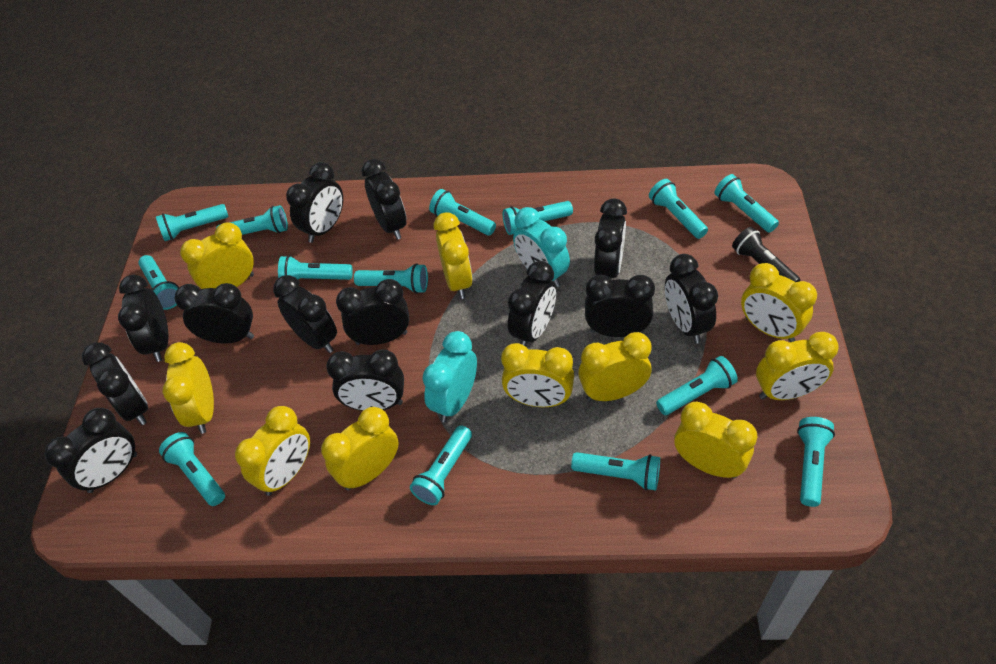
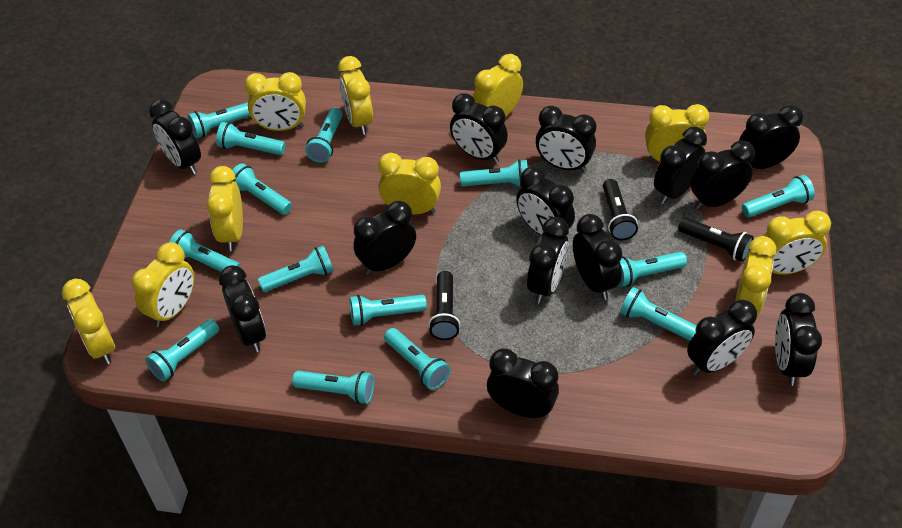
black clock: [45,408,137,493] [82,342,148,425] [118,275,168,362] [175,283,254,344] [273,275,337,353] [286,162,343,243] [326,349,404,411] [336,279,409,345] [362,159,406,240] [508,261,556,346] [585,275,655,337] [594,199,627,278] [665,254,718,344] = 13 -> [149,99,201,174] [219,265,266,352] [353,201,416,275] [450,93,508,164] [487,348,559,418] [516,167,575,235] [527,217,569,303] [536,106,596,172] [573,214,622,300] [654,127,707,204] [687,299,757,375] [691,141,755,210] [739,105,803,169] [775,293,822,386] = 14
black flashlight: [732,227,800,282] = 1 -> [428,271,460,340] [603,179,638,240] [678,217,753,262] = 3
turquoise clock: [422,331,477,422] [513,207,570,287] = 2 -> none = 0

